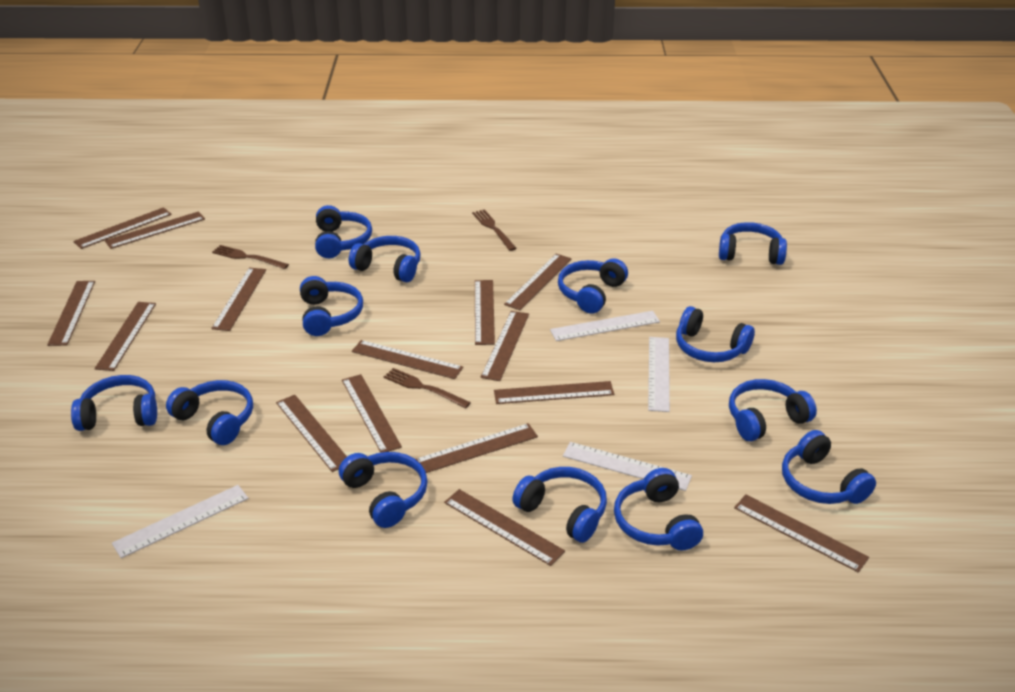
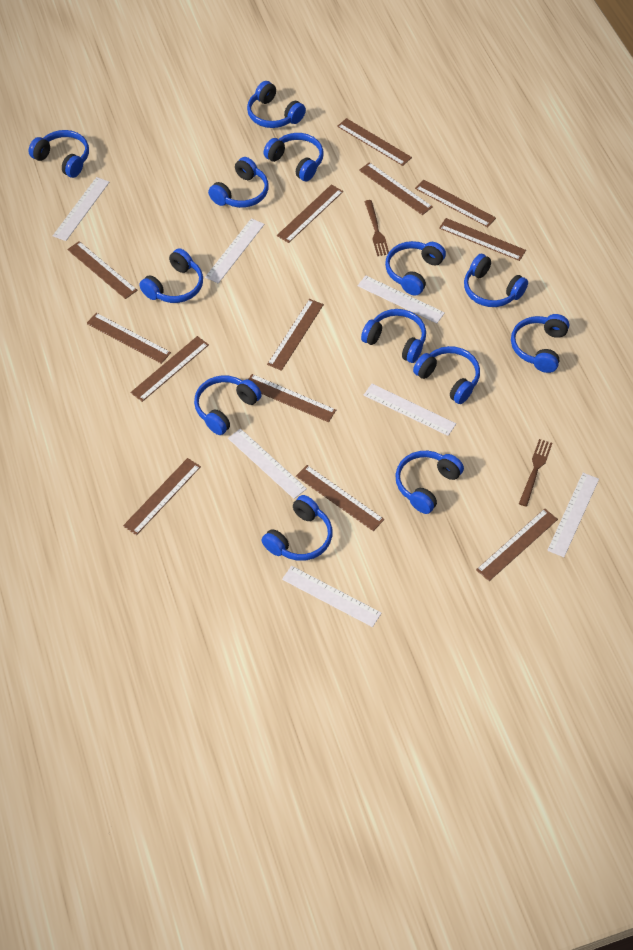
brown fork: [212,245,289,269] [384,368,471,408] [472,209,517,251] = 3 -> [364,200,389,256] [519,439,552,507] = 2
brown ruler: [47,281,95,346] [73,207,172,249] [95,302,156,371] [105,211,205,249] [211,267,266,331] [276,395,347,472] [342,374,402,453] [352,340,463,379] [416,423,538,473] [444,489,565,566] [475,280,495,345] [481,311,529,381] [494,381,614,404] [504,254,571,310] [734,494,869,573] = 15 -> [67,241,138,299] [86,313,171,364] [123,458,201,535] [130,336,209,402] [248,374,336,422] [267,299,324,371] [277,184,343,243] [296,465,384,531] [337,118,412,166] [359,162,433,215] [415,179,496,227] [439,218,526,261] [476,508,558,581] = 13
white ruler: [112,485,248,558] [550,311,660,341] [563,442,692,491] [648,337,670,412] = 4 -> [53,177,109,241] [205,218,264,283] [228,428,307,499] [282,566,381,627] [358,275,445,324] [364,384,456,436] [547,473,599,557] = 7

